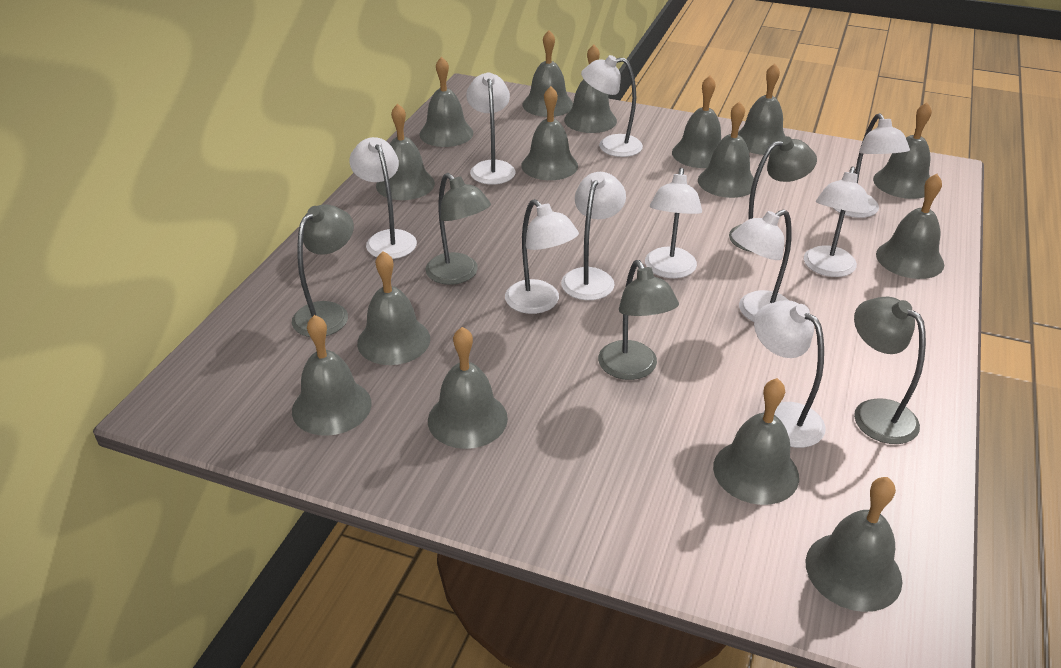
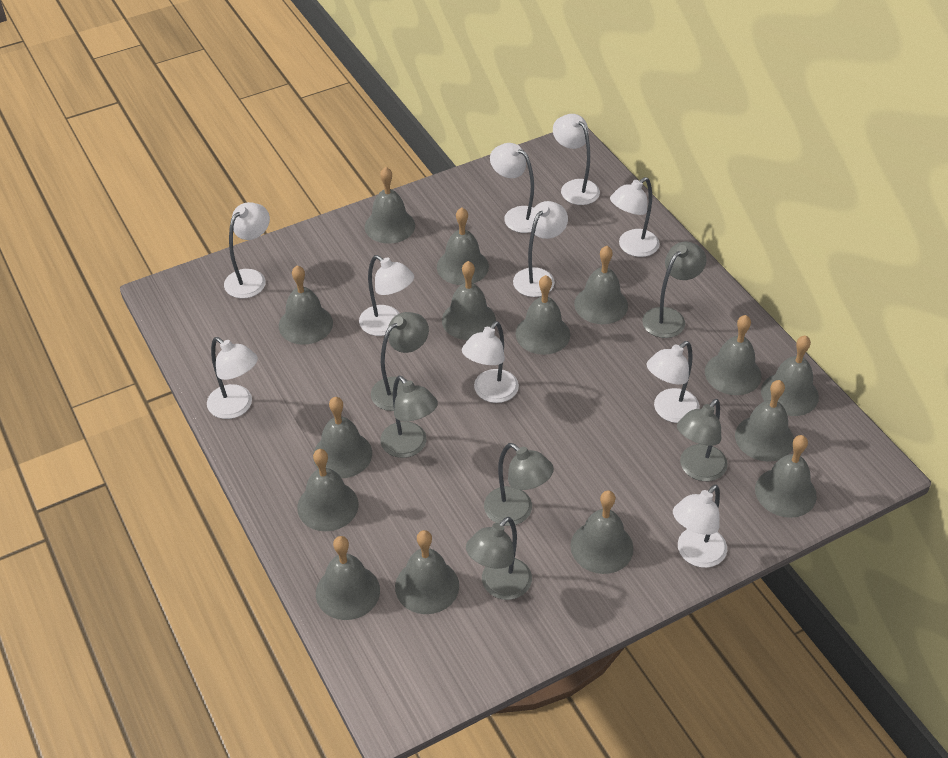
grey lamp: [292,204,354,337] [426,173,491,285] [598,260,679,380] [729,136,817,252] [854,297,926,444] = 5 -> [371,312,429,411] [380,376,438,458] [466,517,532,600] [484,443,554,526] [642,242,706,338] [677,399,728,481] = 6

